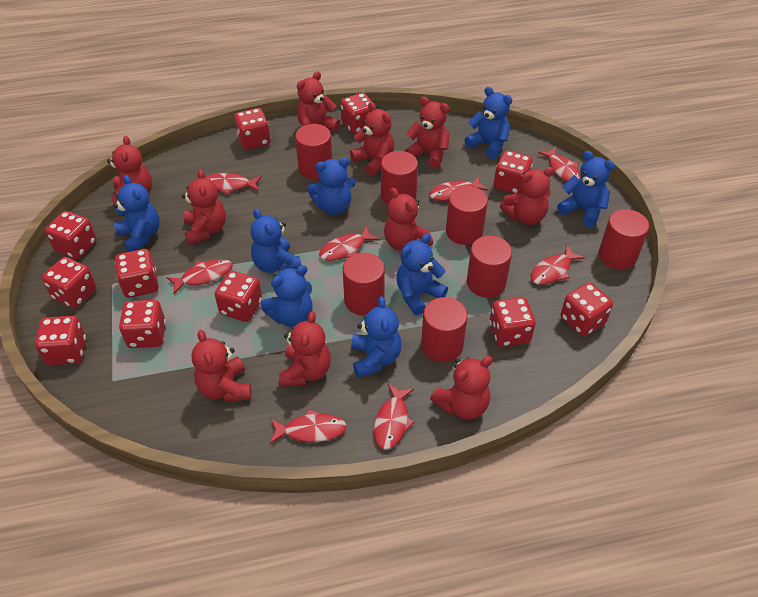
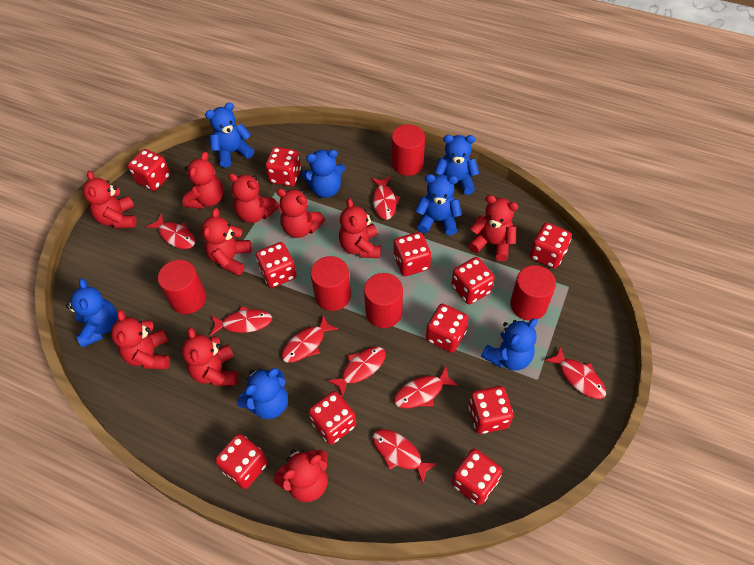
blue teddy bear: [114,175,160,252] [250,208,301,273] [261,265,313,327] [307,158,356,215] [351,296,402,378] [396,234,448,316] [465,87,512,159] [557,151,615,227] = 8 -> [66,278,117,347] [205,102,254,168] [237,368,288,419] [301,150,345,198] [415,174,462,236] [434,135,479,195] [481,318,538,371] = 7
red cylinder: [295,124,332,179] [343,253,385,316] [381,151,418,205] [421,297,468,362] [446,186,488,245] [467,236,512,298] [599,209,649,270] = 7 -> [158,260,206,314] [310,256,351,311] [364,273,403,328] [392,124,425,176] [510,265,556,321] = 5

